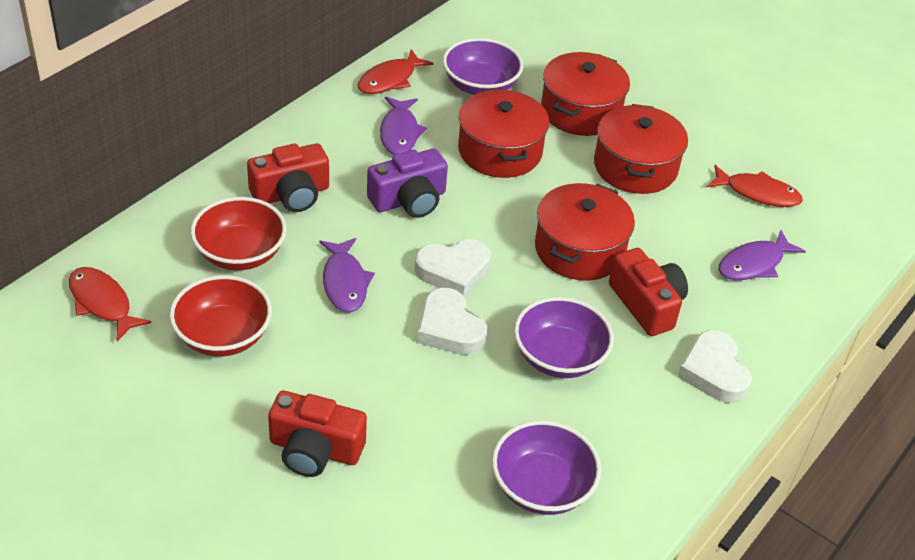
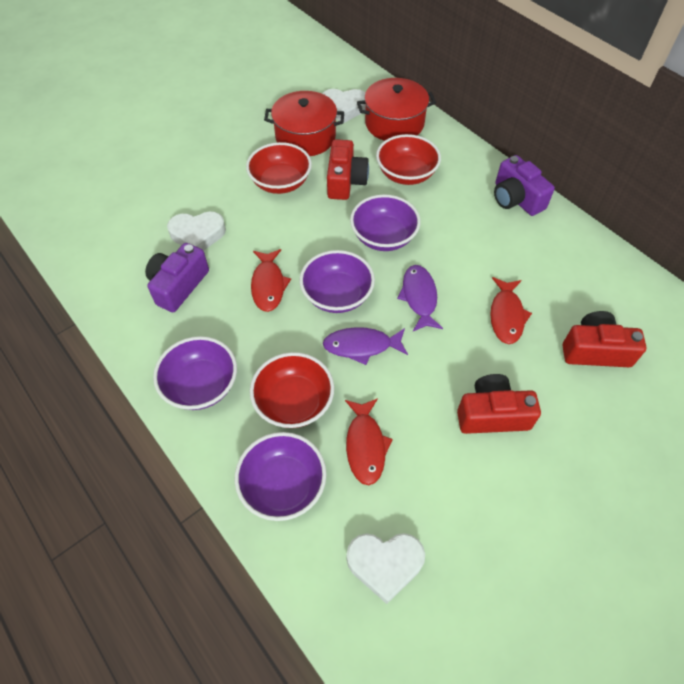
purple bowl: [443,38,523,95] [492,420,601,515] [514,297,614,378] = 3 -> [153,336,237,410] [235,432,326,521] [300,250,375,313] [350,194,420,251] = 4
purple camera: [367,149,448,218] = 1 -> [145,243,209,312] [494,155,555,216] = 2
purple fish: [319,238,375,313] [380,97,427,155] [719,230,806,280] = 3 -> [323,327,408,365] [397,265,443,331] = 2
red bowl: [169,275,272,357] [190,197,287,270] = 2 -> [246,142,312,194] [250,352,334,428] [376,134,441,185] = 3
red pot: [458,89,549,178] [535,183,635,281] [541,52,630,136] [594,104,688,194] = 4 -> [264,91,344,156] [357,78,436,141] = 2

